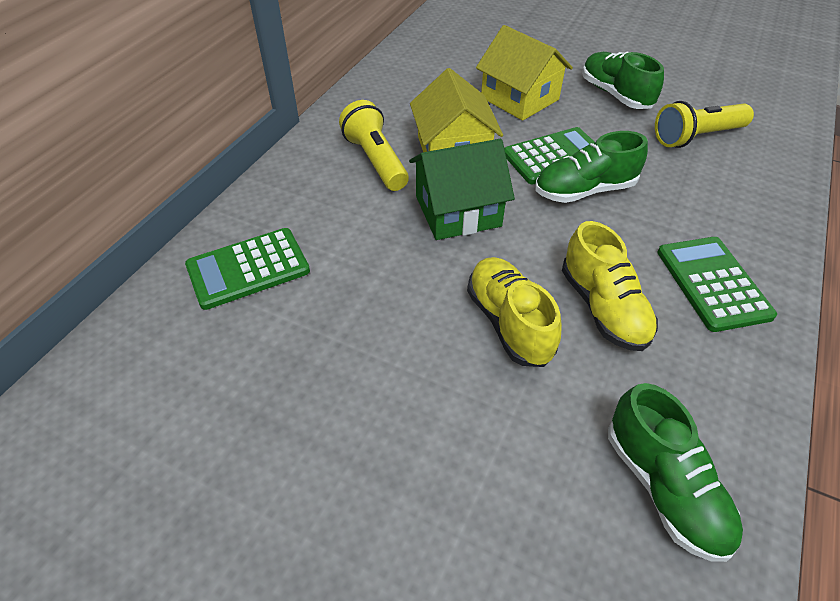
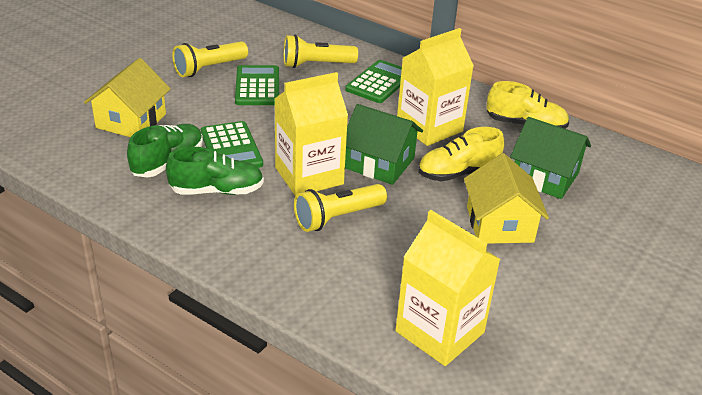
green house: [409,139,515,240] = 1 -> [345,104,423,185] [510,117,591,199] = 2
green shoe: [535,131,648,203] [582,52,664,109] [608,383,743,562] = 3 -> [127,124,203,177] [166,147,264,195] = 2
yellow carton: none = 0 -> [275,72,348,196] [395,210,500,366] [397,28,474,146] = 3
yellow flashlight: [339,100,409,191] [655,101,754,148] = 2 -> [172,41,248,77] [284,35,358,68] [294,184,387,232] = 3

